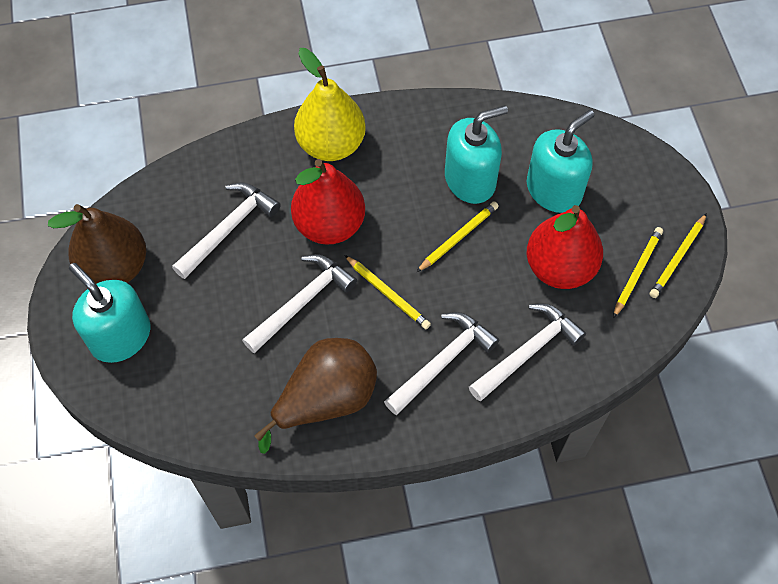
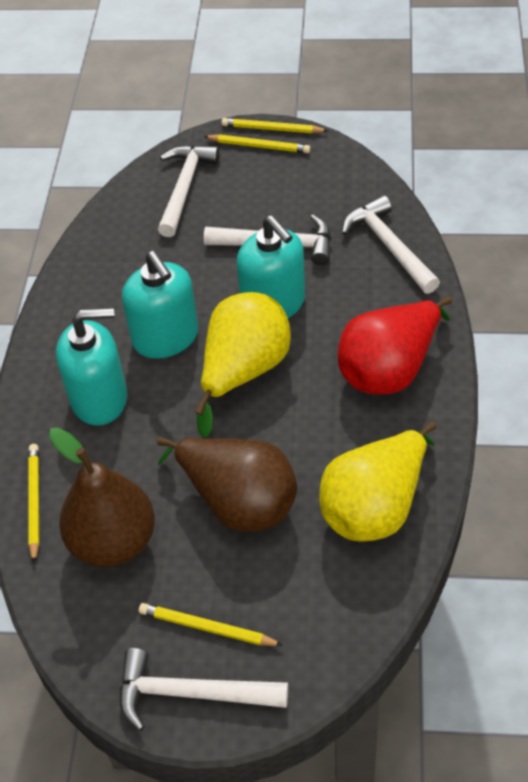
red pear: [291,159,365,245] [527,205,603,289] = 2 -> [337,296,452,395] = 1
yellow pear: [294,48,366,161] = 1 -> [195,292,291,438] [319,421,436,541] = 2

